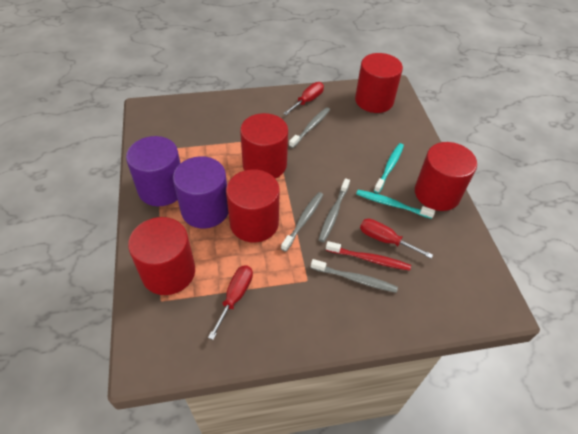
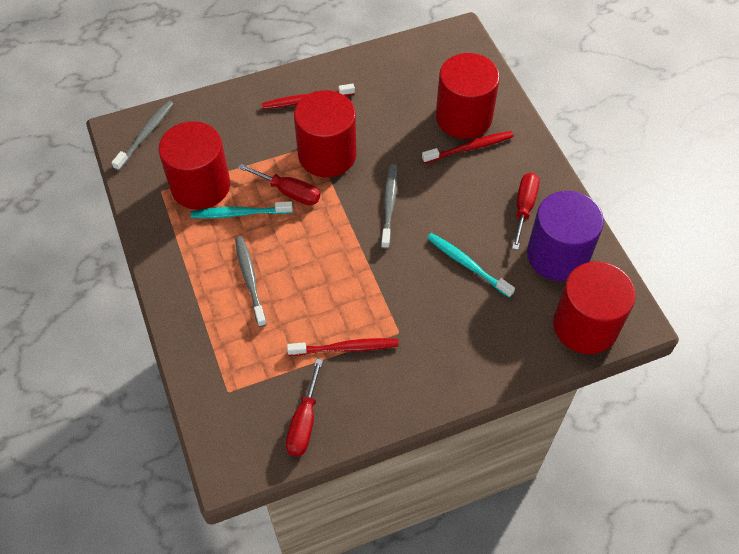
grey toothbrush: [281,192,323,252] [289,107,330,148] [311,259,398,293] [319,178,350,242] = 4 -> [112,100,174,171] [235,237,267,327] [381,164,398,249] = 3
purple cylinder: [126,136,180,206] [173,156,228,229] = 2 -> [527,191,604,281] = 1
red cylinder: [128,217,195,295] [226,169,280,243] [240,113,288,179] [355,53,403,113] [415,142,477,211] = 5 -> [158,121,230,210] [294,90,356,177] [436,53,500,139] [553,261,636,354] = 4
red toothbrush: [326,241,411,271] = 1 -> [262,83,355,109] [287,338,399,356] [422,131,514,163] = 3

